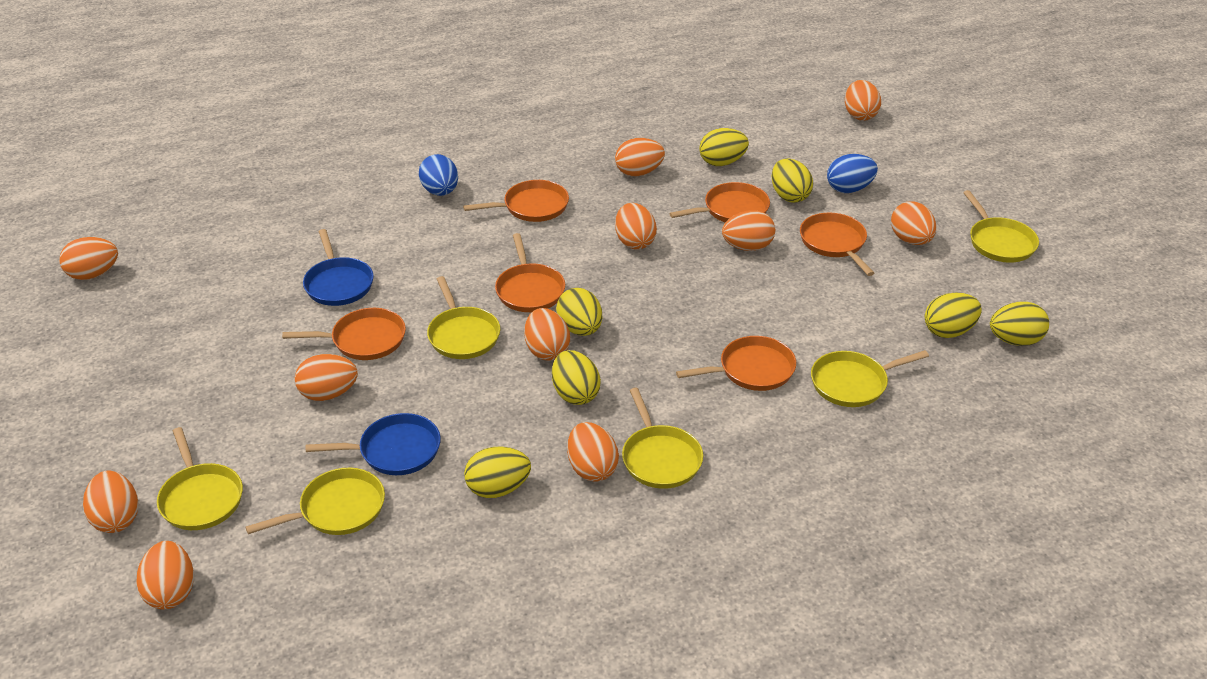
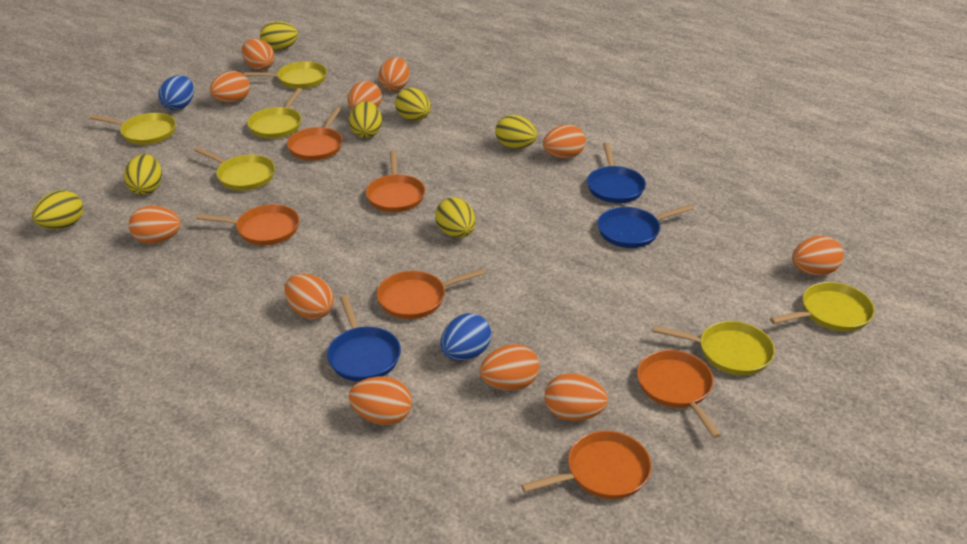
blue pan: [303,229,374,306] [306,413,441,475] = 2 -> [327,295,401,382] [587,143,646,203] [597,204,693,248] = 3

